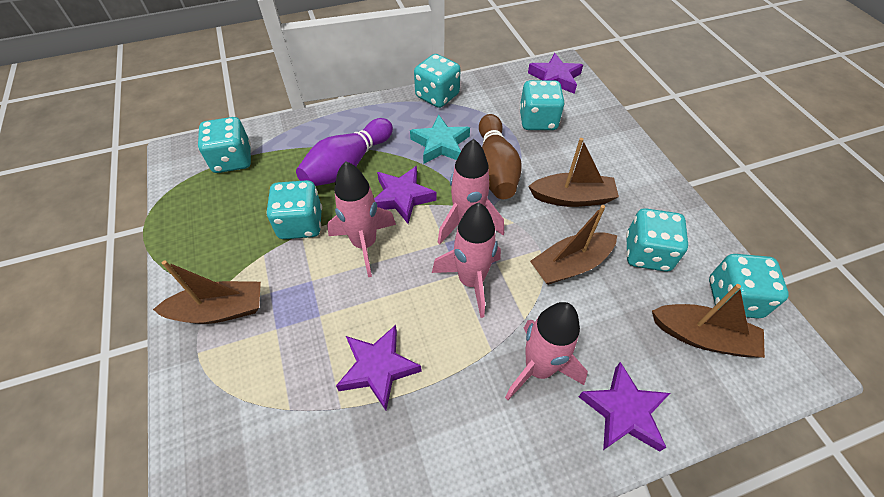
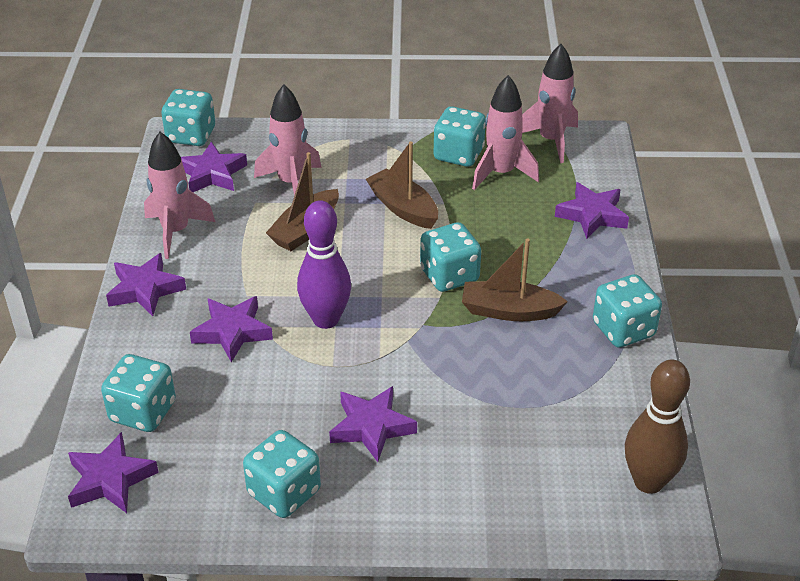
brown boat: [153,260,261,324] [528,138,619,207] [530,205,617,285] [652,284,765,358] = 4 -> [266,152,339,251] [366,141,438,229] [462,239,568,321] = 3
purple star: [336,325,422,410] [374,166,437,224] [528,53,583,94] [579,362,670,452] = 4 -> [68,432,159,513] [106,253,186,316] [181,142,247,192] [190,296,273,362] [329,386,417,462] [555,182,629,239] = 6
turquoise star: [410,114,470,164] = 1 -> none = 0

